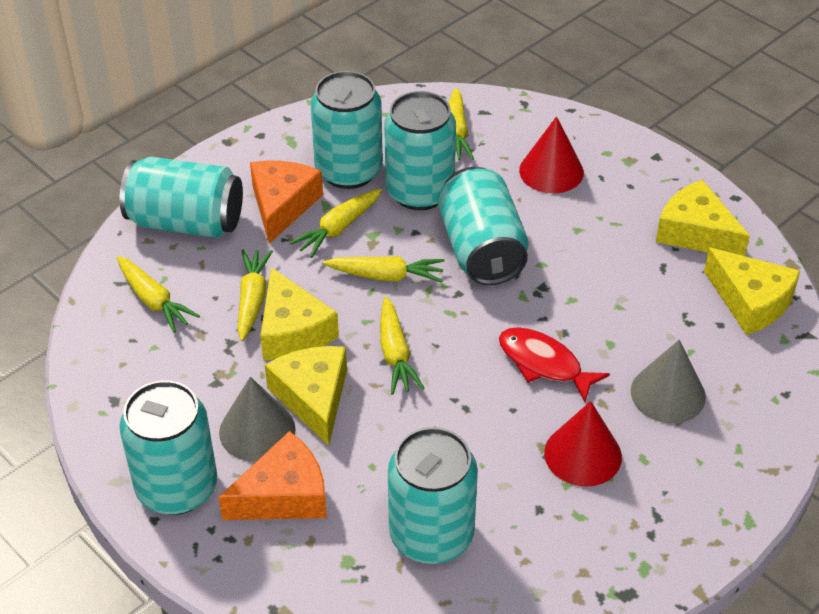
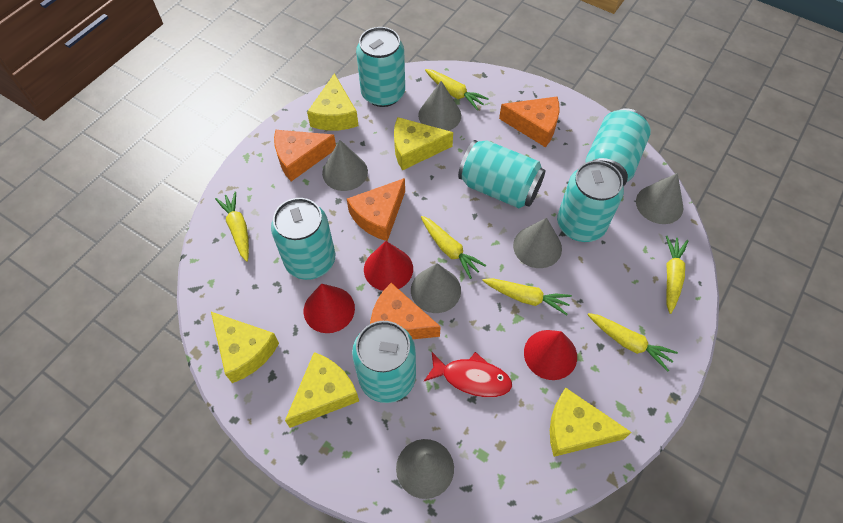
grey cone: [219,377,296,462] [631,340,706,423] = 2 -> [322,140,368,191] [396,439,454,499] [411,263,461,313] [418,81,461,131] [513,218,562,268] [636,173,683,224] = 6
orange cheese: [218,431,327,520] [250,161,323,244] = 2 -> [274,130,336,181] [347,178,405,241] [370,283,441,339] [499,97,559,147] = 4
red cone: [519,116,584,193] [544,401,622,487] = 2 -> [304,284,355,333] [364,241,413,291] [524,330,577,380] = 3
yellow cheese: [260,267,339,360] [265,346,347,446] [656,180,750,256] [704,248,800,335] = 4 -> [211,312,279,383] [285,352,359,428] [307,73,359,131] [394,117,453,171] [550,387,632,457] = 5

